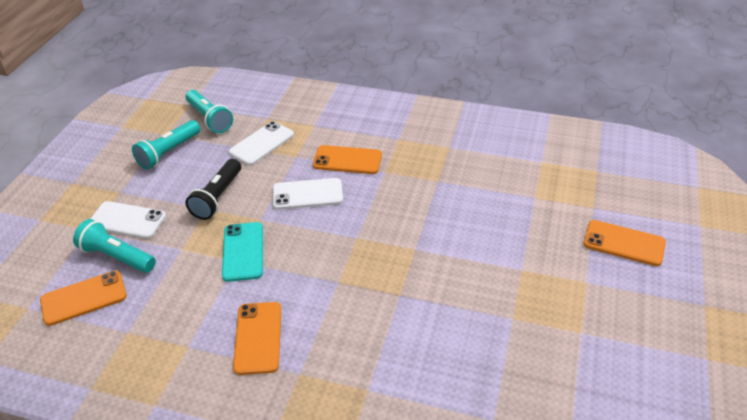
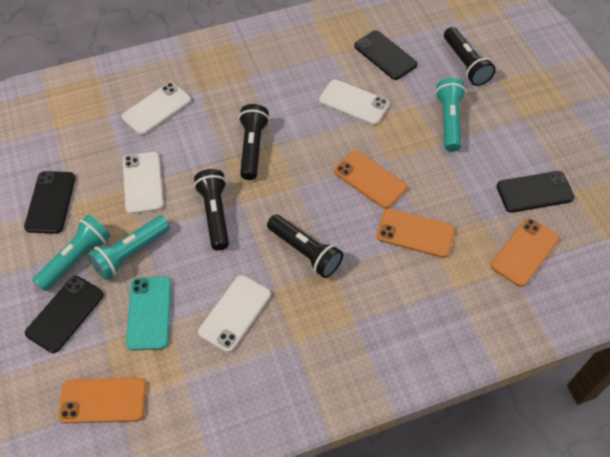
black flashlight: [185,159,241,220] = 1 -> [194,169,229,250] [239,104,270,180] [267,214,343,278] [444,27,496,86] = 4
black phone: none = 0 -> [24,171,75,234] [25,276,104,353] [354,30,418,80] [497,171,574,213] = 4
white phone: [90,201,166,239] [229,121,294,165] [273,178,343,210] = 3 -> [122,82,191,135] [123,152,164,214] [198,275,271,353] [319,79,390,125] = 4

